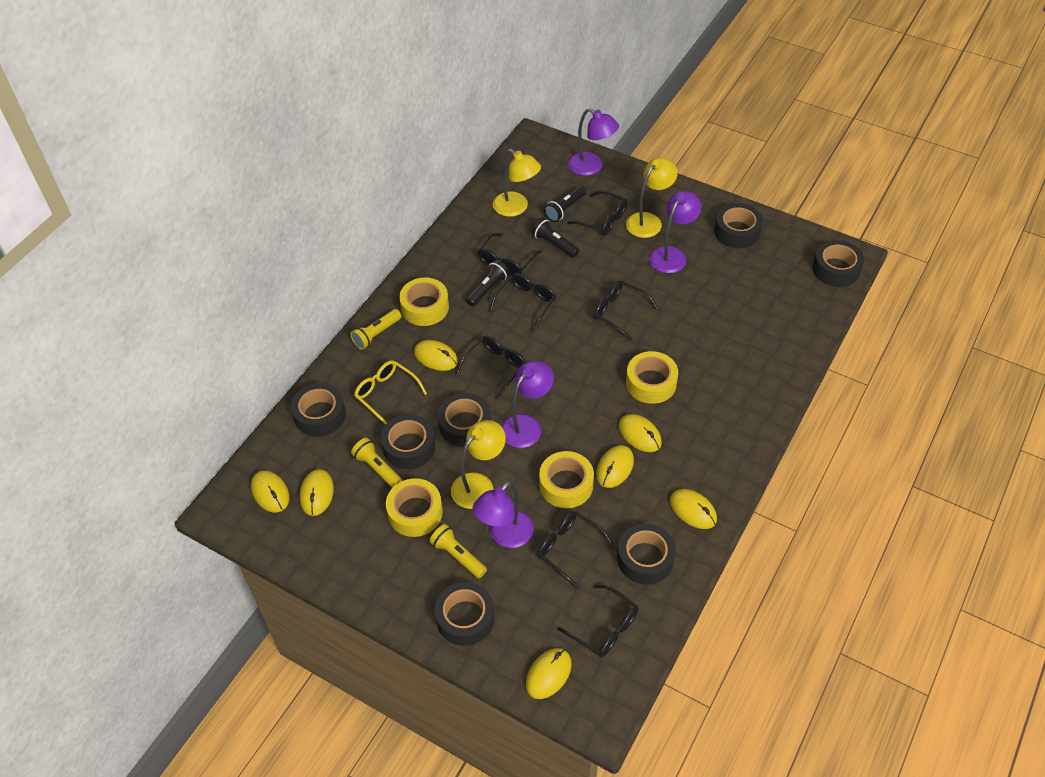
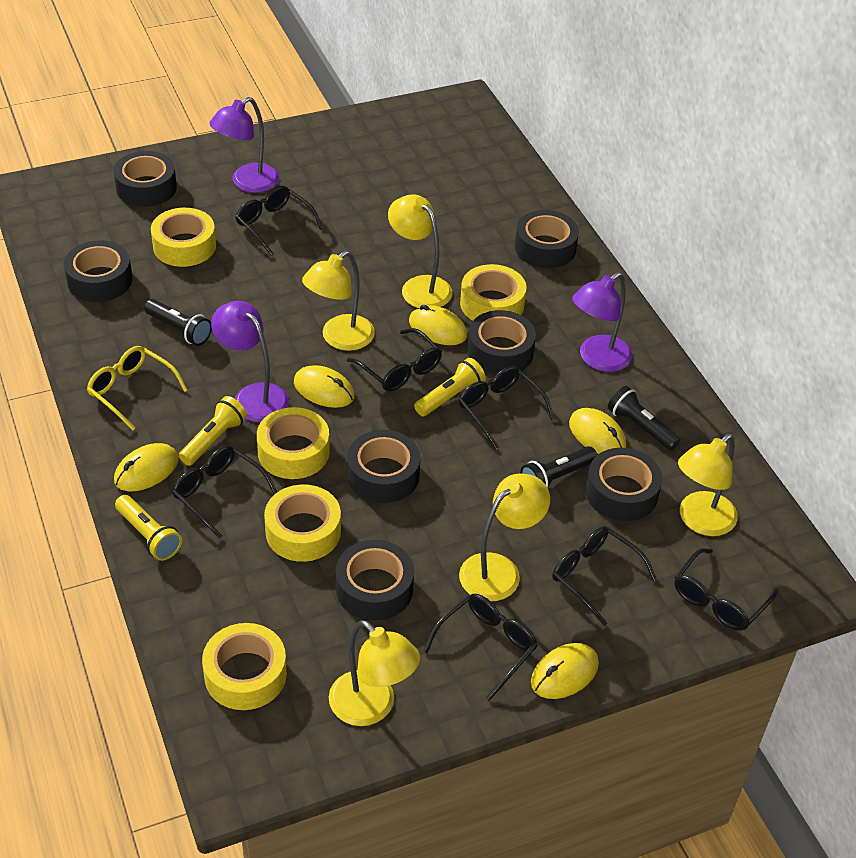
purple lamp: [473,481,534,548] [501,360,554,448] [568,108,619,176] [649,191,702,273] = 4 -> [209,97,280,193] [211,301,289,422] [572,272,633,372] = 3
yellow lamp: [451,420,506,509] [493,149,541,217] [626,157,678,238] = 3 -> [302,251,375,351] [329,620,420,726] [388,194,452,308] [459,473,550,601] [678,434,738,536] = 5
yellow mouse: [251,470,289,513] [300,469,334,516] [414,340,458,371] [526,648,572,699] [596,445,634,488] [619,414,662,452] [670,489,717,529] = 7 -> [114,443,178,491] [294,365,354,408] [409,305,467,345] [531,643,599,699] [569,408,626,454] = 5
yellow tape: [386,478,443,537] [399,277,449,326] [539,451,594,508] [626,351,678,404] = 4 -> [151,208,216,267] [202,623,287,710] [257,407,330,479] [264,484,341,562] [460,264,527,321] = 5

